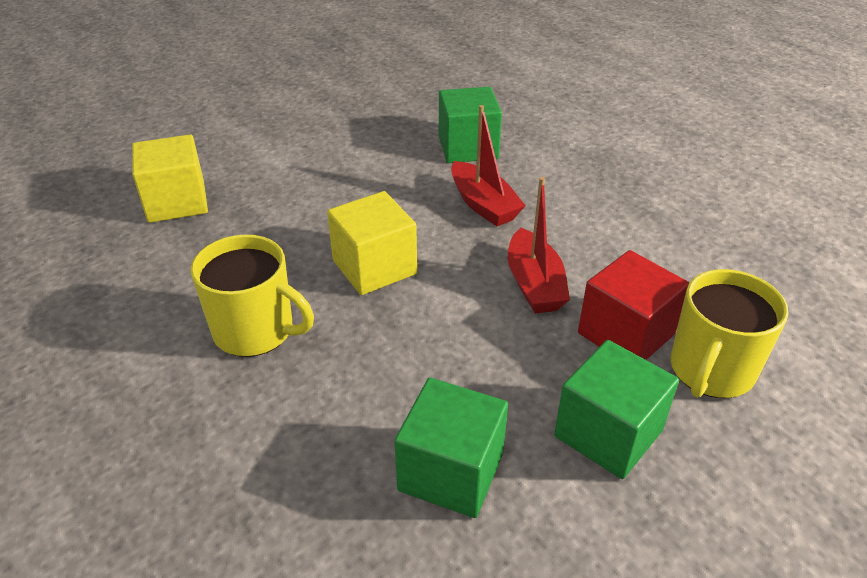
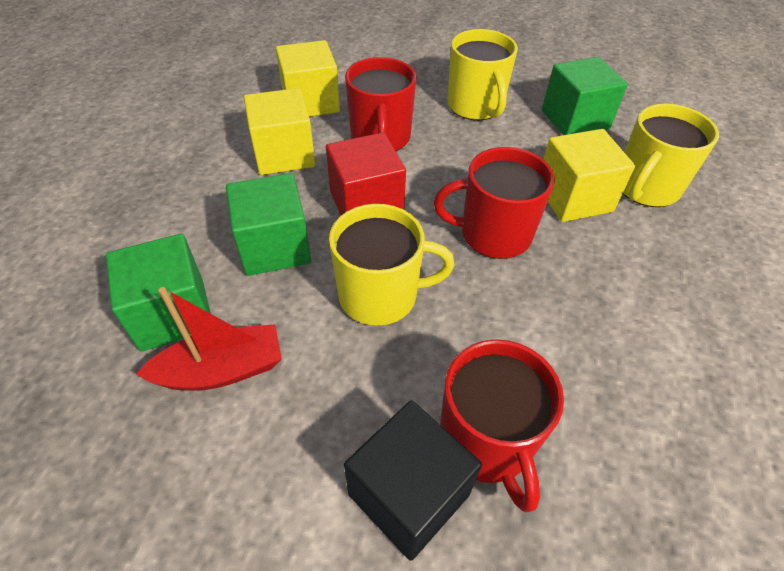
black cube: none = 0 -> [344,400,482,561] = 1
red boat: [451,105,526,226] [508,177,570,314] = 2 -> [136,287,282,391] = 1
red mug: none = 0 -> [345,57,416,151] [434,147,555,259] [440,339,564,512] = 3
yellow cube: [132,134,208,223] [327,191,417,295] = 2 -> [244,88,315,175] [276,40,340,117] [543,129,635,222] = 3
yellow mug: [191,234,314,357] [671,269,789,398] = 2 -> [329,204,455,326] [447,29,518,120] [623,104,719,207] = 3

